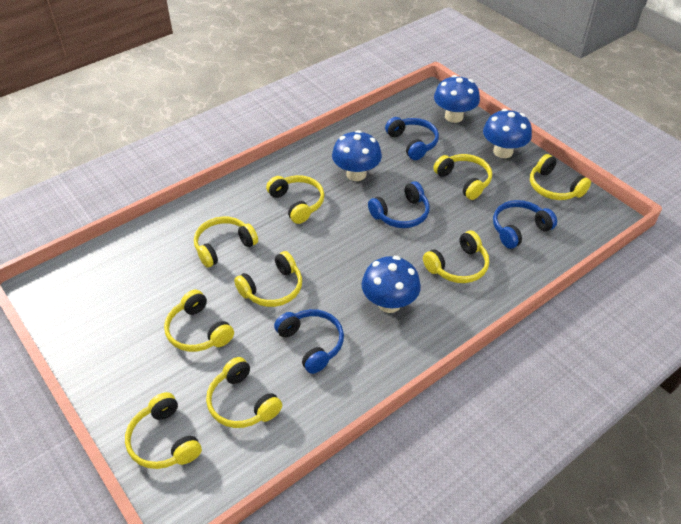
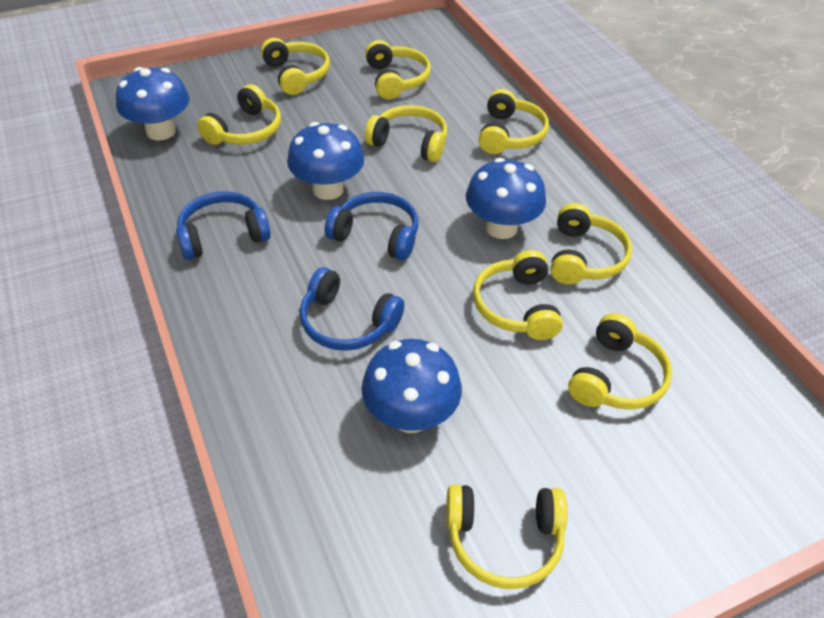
blue headphones: [274,309,344,374] [368,181,430,228] [385,117,439,160] [493,200,557,249] = 4 -> [176,191,271,260] [300,267,405,351] [325,192,418,261] = 3

